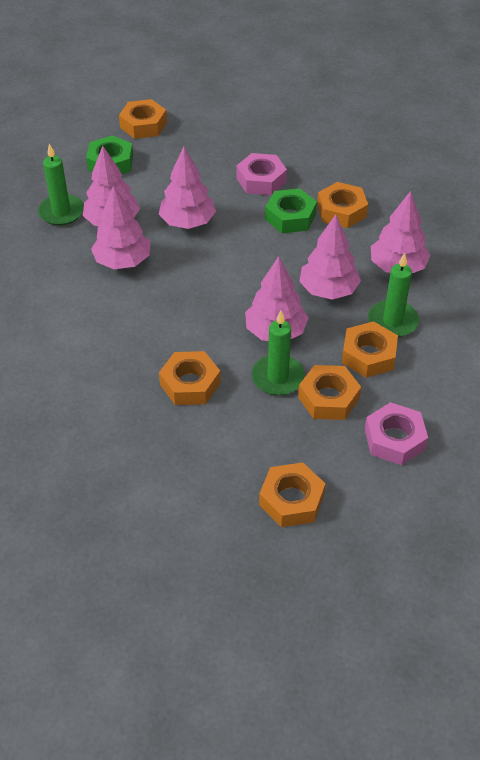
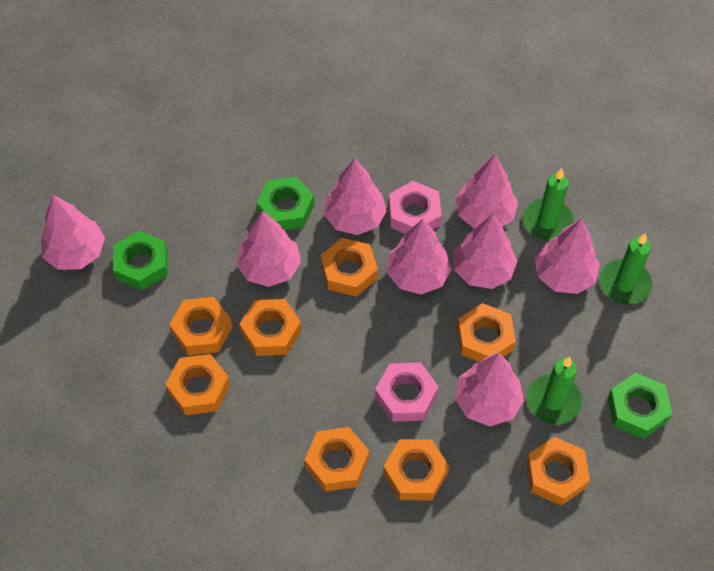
green nut: [86,135,133,174] [265,188,317,233] = 2 -> [113,231,168,290] [256,177,314,230] [608,373,672,439] = 3
orange nut: [119,99,167,139] [159,351,221,405] [259,462,326,527] [298,365,361,420] [317,182,368,228] [342,321,398,378] = 6 -> [165,354,230,415] [169,297,232,355] [239,299,302,356] [305,427,369,491] [320,238,378,297] [383,439,449,500] [457,303,516,362] [526,437,590,506] = 8
pink tree: [83,146,140,226] [91,185,150,269] [159,147,216,229] [245,256,308,341] [299,215,361,300] [371,191,430,273] = 6 -> [41,195,105,270] [236,211,301,287] [324,159,387,235] [387,219,452,295] [453,213,518,289] [455,155,518,228] [455,353,524,426] [535,218,600,294] = 8

